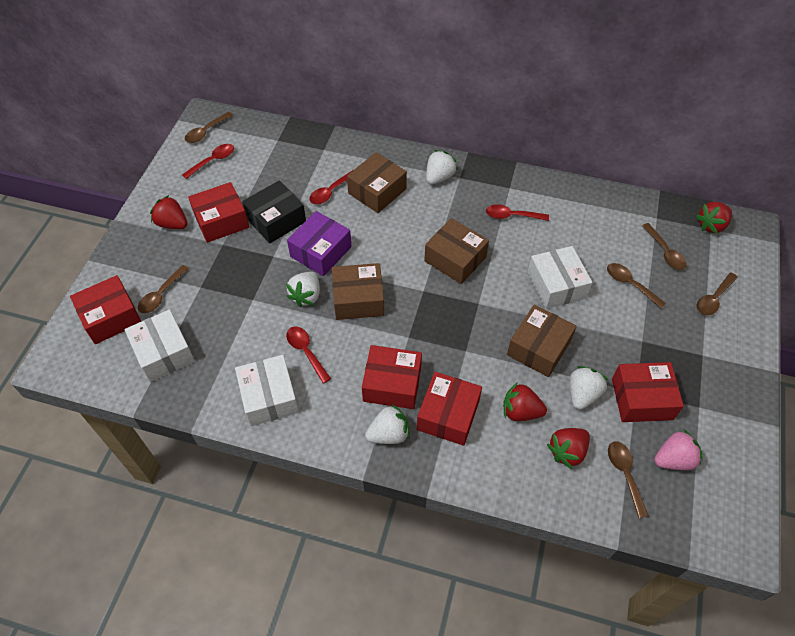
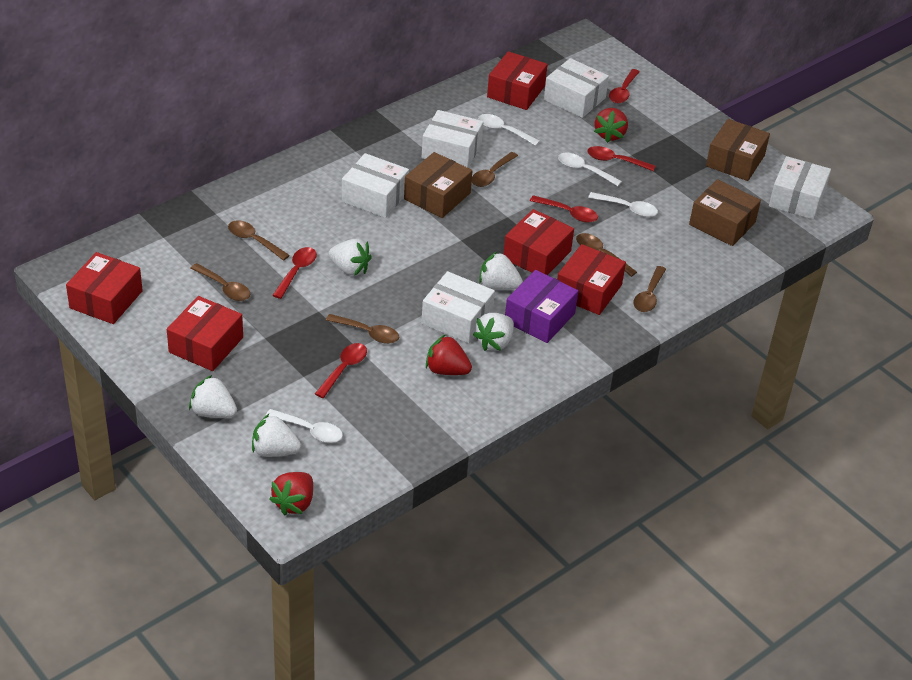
black box: [242,180,306,243] = 1 -> none = 0
brown box: [332,263,384,320] [347,152,407,213] [424,218,489,284] [507,305,577,377] = 4 -> [404,152,472,218] [689,179,761,246] [706,119,770,181] = 3
pink strawberry: [654,430,703,470] = 1 -> none = 0
red spoon: [182,144,234,179] [286,327,331,384] [309,170,353,204] [486,204,549,221] = 4 -> [272,247,317,299] [315,343,367,398] [530,195,598,223] [587,146,655,171] [609,69,640,103] = 5
red strawberry: [150,195,187,229] [503,382,547,421] [547,428,590,469] [696,202,732,234] = 4 -> [269,472,313,516] [426,334,472,375] [594,108,628,143] = 3
white box: [125,309,195,382] [235,355,299,426] [527,246,593,309] = 3 -> [342,153,409,218] [421,271,495,344] [422,110,483,168] [544,58,609,118] [769,156,831,220] = 5
white spoon: none = 0 -> [266,409,343,443] [478,114,540,146] [558,153,622,186] [588,192,658,217] = 4
white strawberry: [286,272,320,307] [365,404,410,444] [426,150,457,184] [570,366,608,410] = 4 -> [189,375,237,418] [252,414,301,457] [328,239,372,276] [473,313,514,351] [479,251,523,290] = 5

